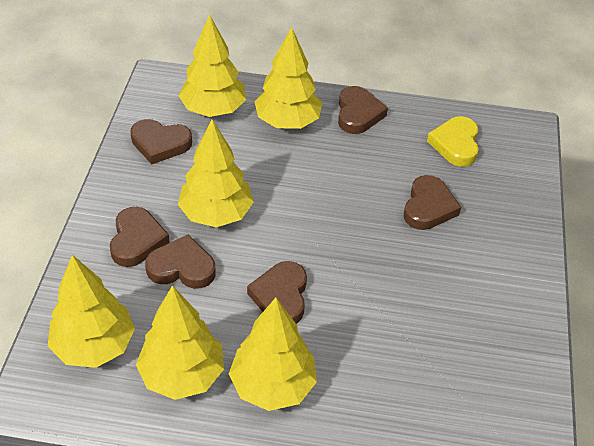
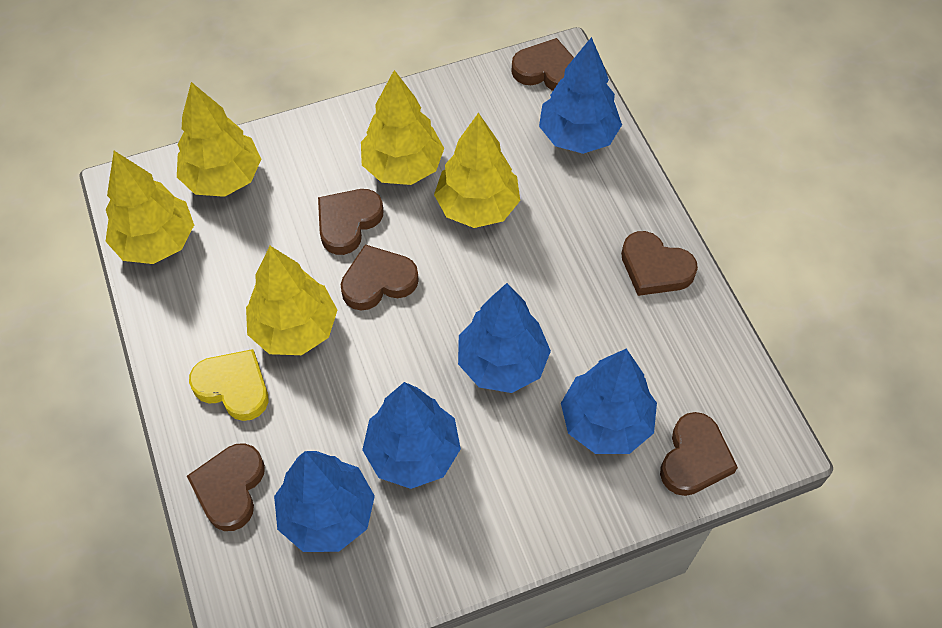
blue tree: none = 0 -> [274,451,375,552] [362,382,461,489] [458,283,551,393] [539,37,622,154] [561,348,657,454] = 5
yellow tree: [48,255,135,368] [136,286,224,400] [178,120,254,227] [179,14,246,117] [229,298,317,411] [254,27,322,129] = 6 -> [105,151,194,264] [177,82,261,197] [246,246,337,355] [361,70,444,185] [434,113,520,228] = 5

